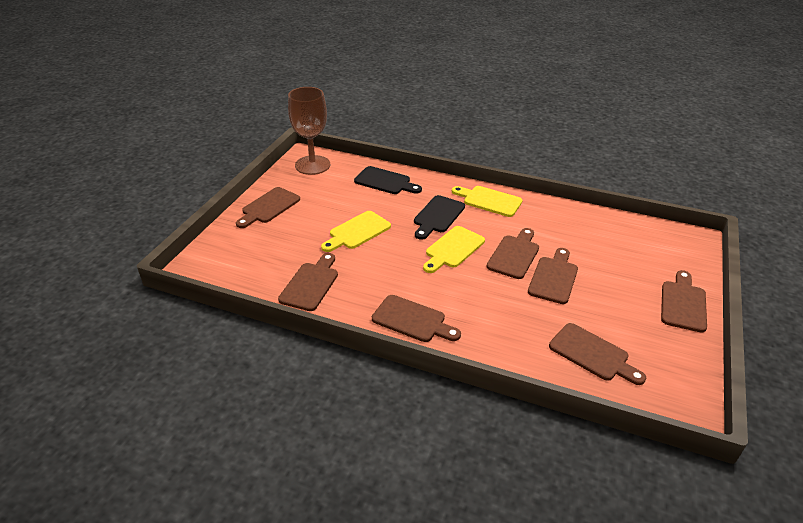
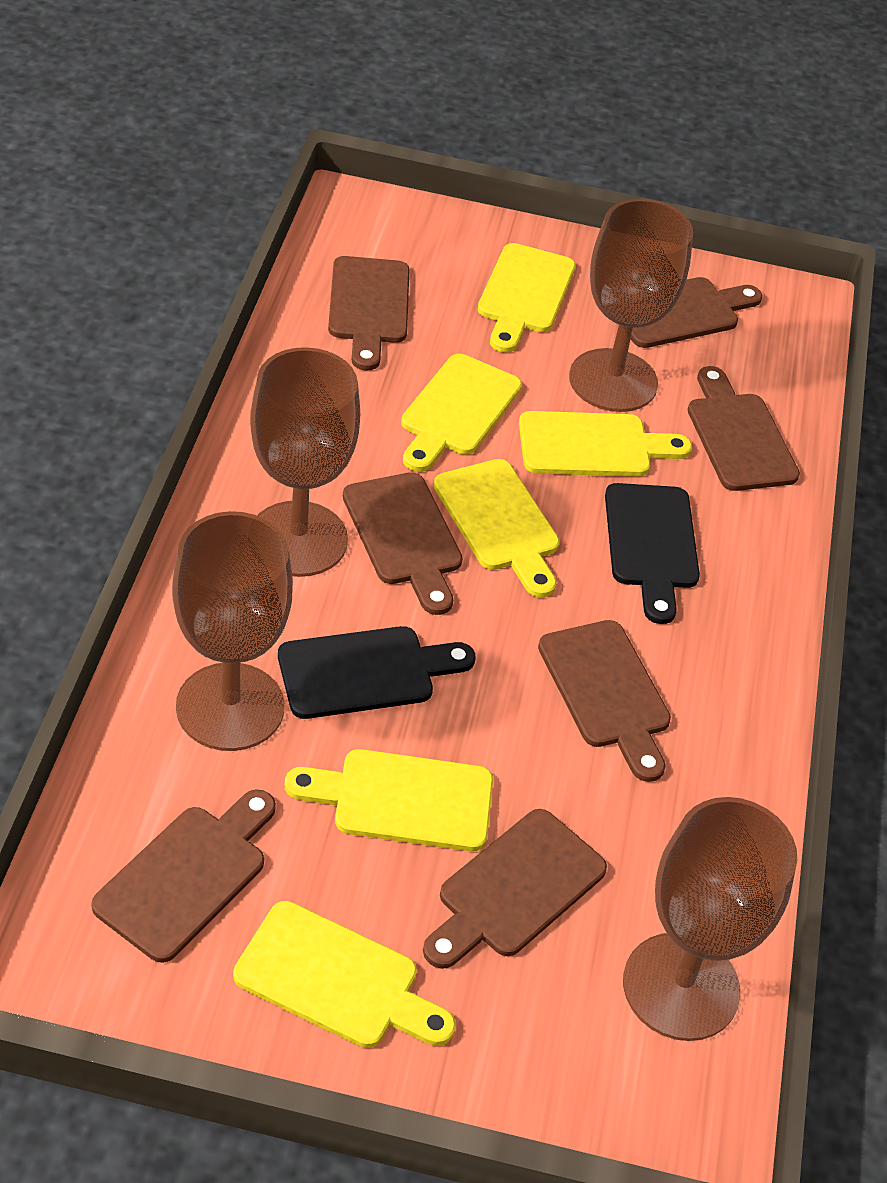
brown goblet: [288,87,330,175] = 1 -> [172,511,293,751] [250,347,360,577] [569,199,693,412] [623,797,797,1041] = 4
yellow cutting board: [321,211,391,252] [423,226,485,273] [452,186,522,217] = 3 -> [233,901,456,1048] [285,749,493,851] [401,354,522,472] [434,459,560,598] [478,243,576,353] [519,411,692,477] = 6

